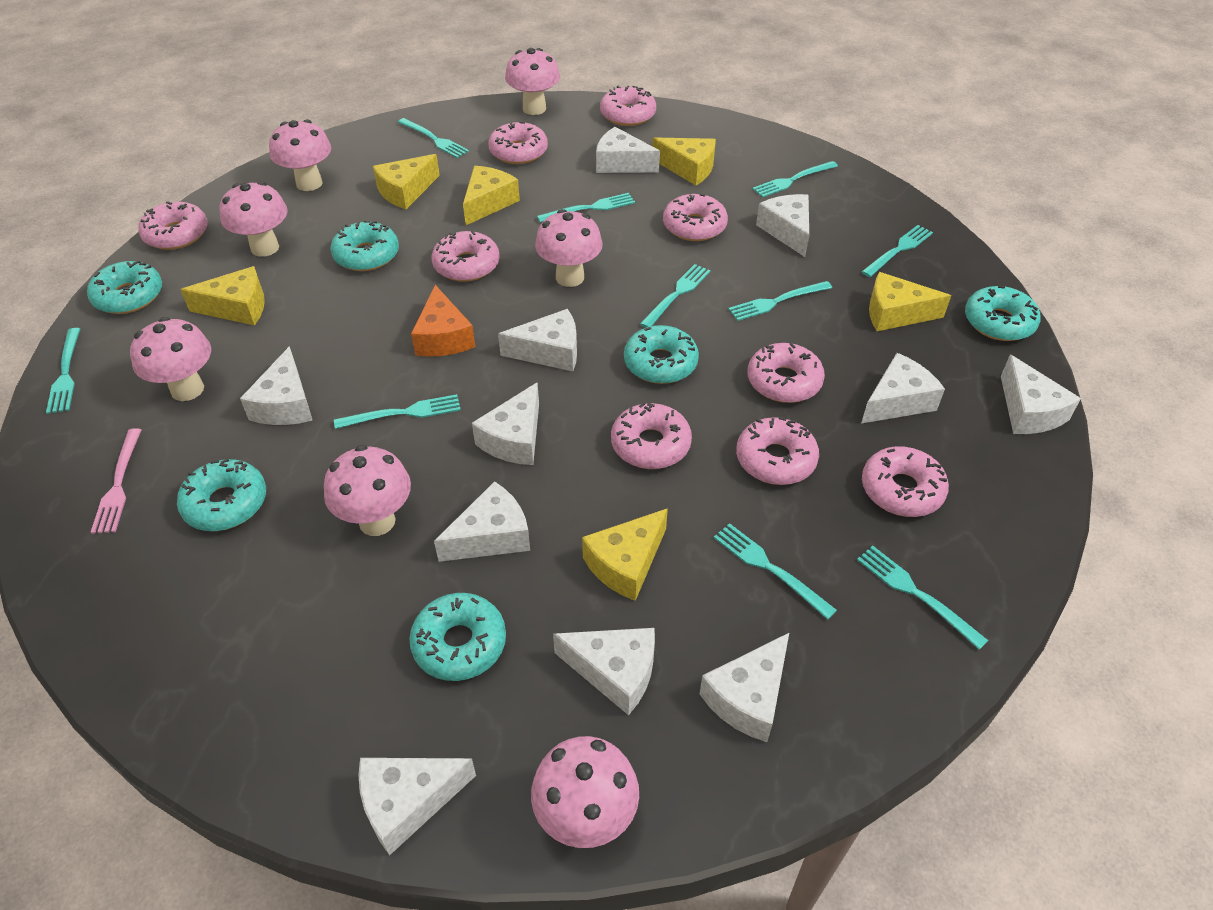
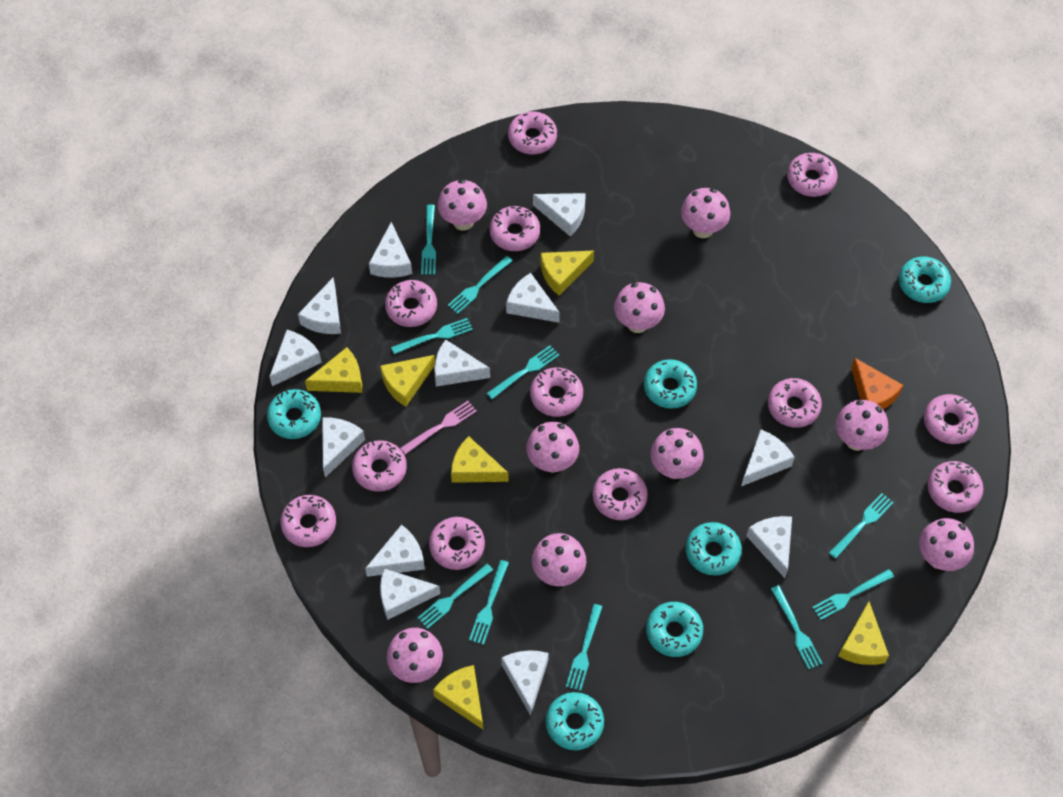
pink donut: [138,201,208,250] [431,231,500,282] [488,121,548,164] [600,86,656,126] [611,402,692,469] [663,193,728,241] [736,417,819,485] [748,343,825,403] [862,446,949,517] = 9 -> [281,495,336,547] [352,440,407,492] [385,280,437,327] [429,517,485,570] [489,206,540,251] [508,111,557,154] [530,367,583,417] [593,468,648,520] [768,378,822,428] [787,153,837,197] [924,394,979,444] [928,461,983,513] = 12
pink mushroom: [130,317,211,401] [219,181,288,257] [269,119,331,191] [324,445,411,536] [505,48,560,115] [531,736,639,848] [535,209,603,287] = 7 -> [387,628,443,683] [438,179,487,231] [526,422,579,473] [532,533,586,586] [614,282,665,333] [650,428,704,479] [681,188,730,238] [836,400,888,451] [919,518,974,571] = 9
white cheese: [240,346,313,425] [359,758,476,856] [434,481,530,562] [472,382,539,465] [498,309,577,371] [553,628,655,715] [596,127,660,173] [700,633,789,742] [756,194,809,257] [861,353,945,424] [1001,355,1081,434] = 11 -> [269,330,322,386] [298,278,341,334] [322,417,365,477] [365,525,425,577] [369,222,412,278] [380,569,440,620] [434,340,490,387] [501,650,549,716] [506,273,560,323] [533,193,586,236] [741,429,795,486] [747,516,792,578] = 12

